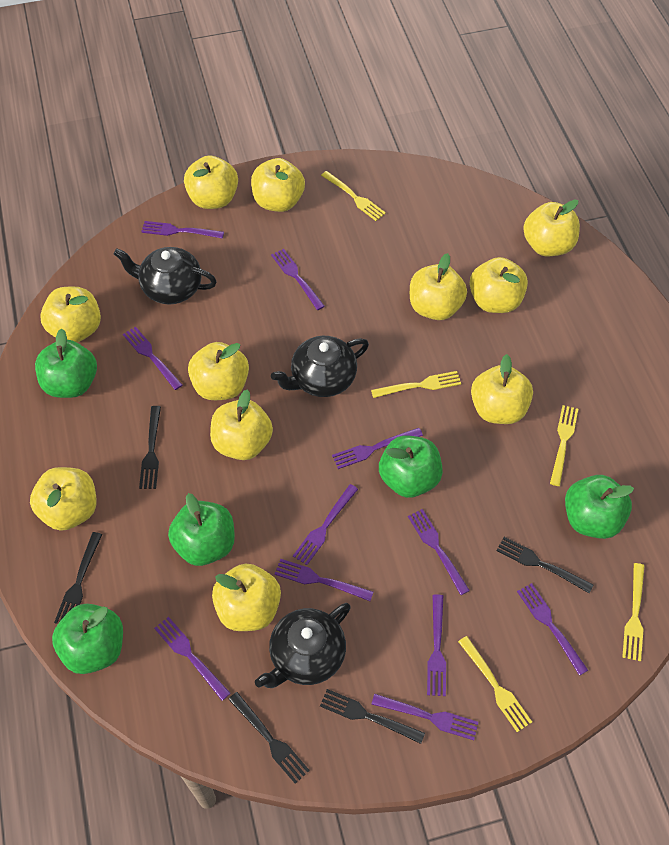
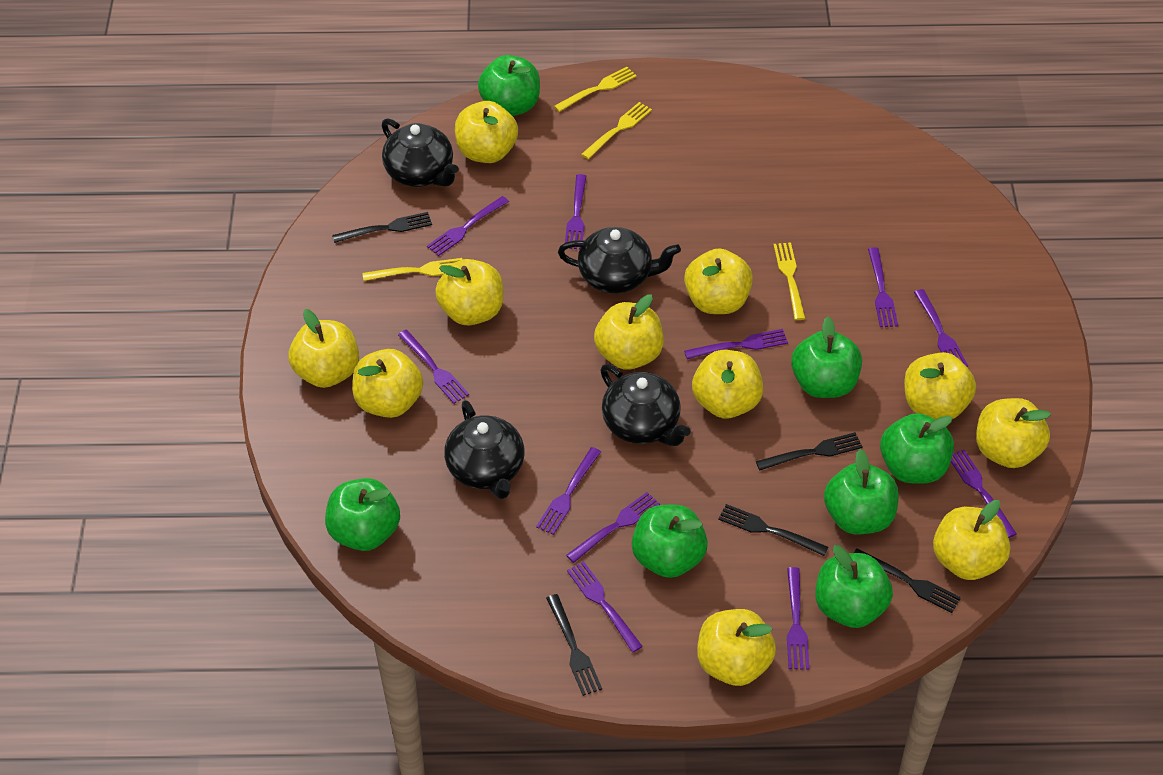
black teapot: [113,247,217,305] [255,603,351,688] [271,336,369,397] = 3 -> [382,118,459,187] [444,400,525,499] [558,227,681,293] [600,364,691,446] = 4
green apple: [35,328,97,398] [52,604,123,674] [168,493,235,566] [379,436,443,498] [565,475,634,539] = 5 -> [325,478,400,551] [478,55,540,116] [632,505,708,578] [791,317,862,398] [815,545,893,628] [824,449,899,534] [880,413,954,484] = 7
yellow fork: [321,171,386,221] [371,371,461,398] [458,636,532,732] [550,405,578,486] [622,563,645,661] = 5 -> [362,258,462,281] [554,67,637,112] [581,102,652,159] [774,242,806,320] = 4

